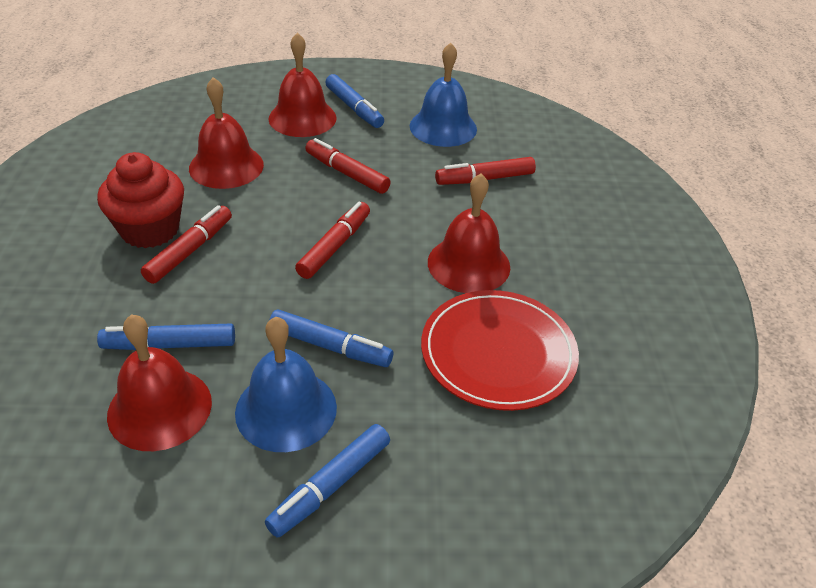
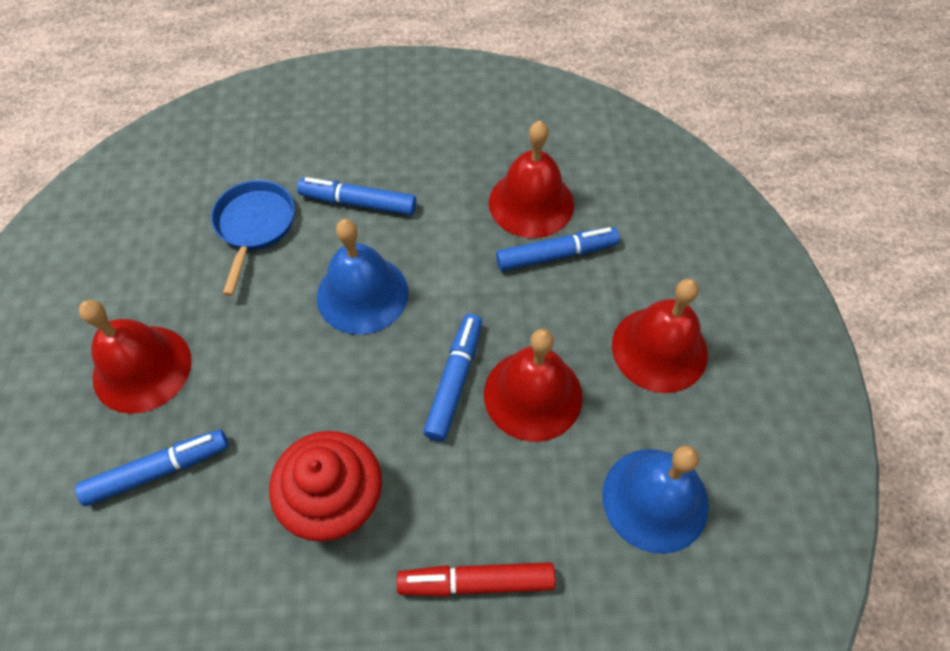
blue pan: none = 0 -> [211,180,295,296] = 1
red marker: [141,205,232,284] [295,202,370,279] [305,138,391,194] [435,157,536,185] = 4 -> [397,562,555,597] = 1
red plate: [421,290,579,411] = 1 -> none = 0

